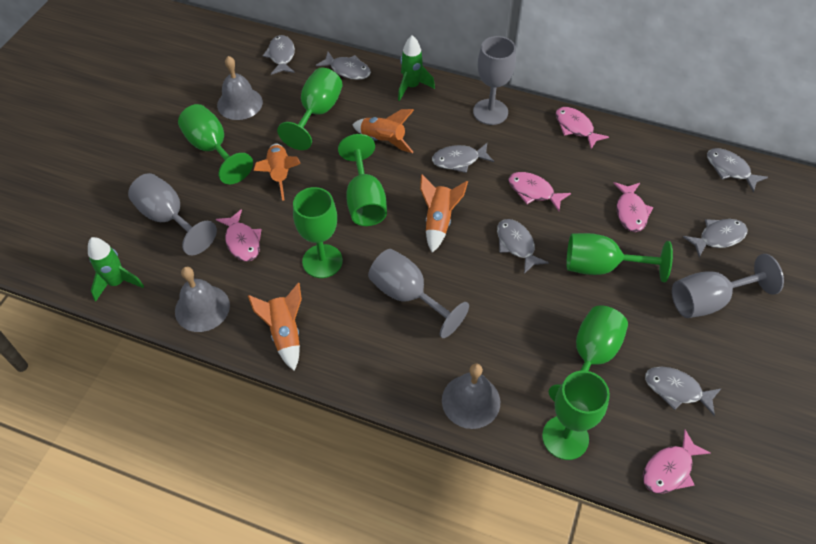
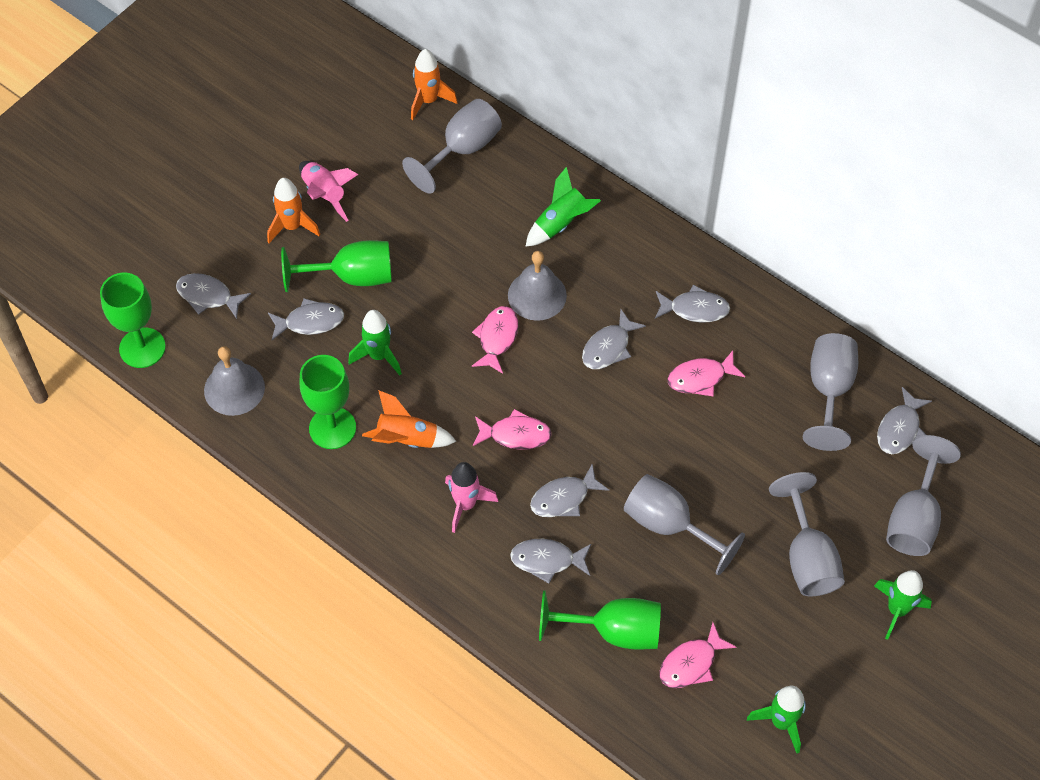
green goblet: [178,104,253,184] [277,68,343,150] [293,187,343,278] [338,134,387,226] [542,371,610,460] [549,306,628,402] [566,233,673,282] = 7 -> [100,273,166,368] [281,240,392,292] [300,355,356,449] [539,590,661,650] = 4
green rocket: [88,237,144,301] [398,35,435,101] = 2 -> [348,310,402,376] [526,167,601,246] [747,686,806,753] [874,570,932,640] = 4
grey bell: [175,267,230,332] [217,56,263,120] [442,363,500,429] = 3 -> [204,346,265,416] [508,251,567,321] = 2
grey goblet: [128,173,217,255] [368,249,469,338] [473,36,516,125] [672,254,784,318] = 4 -> [402,99,502,194] [624,474,745,575] [769,472,845,596] [803,333,858,451] [886,435,961,556] = 5
orange rocket: [248,283,302,371] [254,144,301,201] [353,109,414,153] [420,174,468,253] = 4 -> [267,178,320,243] [362,390,457,448] [411,49,457,120] = 3
pink fish: [216,209,262,262] [508,172,571,211] [555,107,609,149] [613,182,653,232] [643,429,711,494] = 5 -> [472,306,518,374] [473,409,552,450] [659,622,736,688] [667,350,745,396] = 4
pink rocket: none = 0 -> [299,161,358,222] [445,462,498,533] = 2

